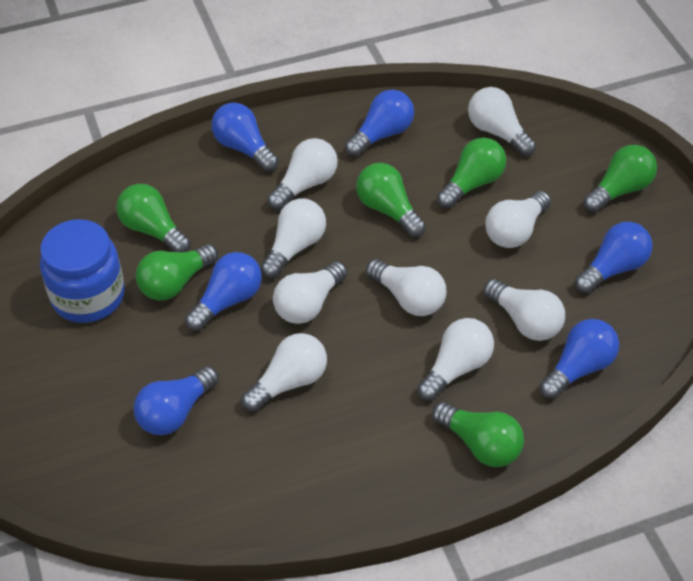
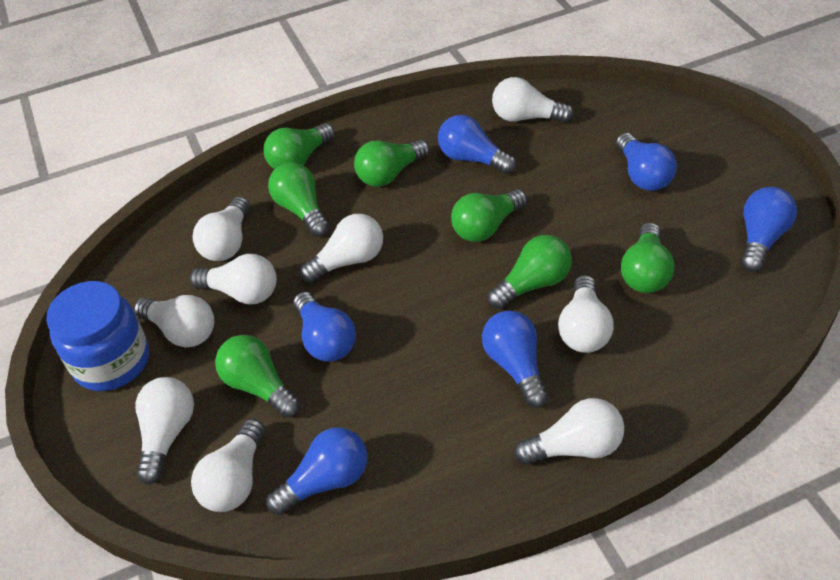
green light bulb: [116,184,191,252] [136,244,218,301] [356,163,426,237] [432,402,524,467] [437,138,506,208] [583,145,657,213] = 6 -> [215,335,300,418] [264,123,335,169] [268,162,329,237] [354,140,430,187] [451,189,527,242] [487,235,572,309] [621,222,675,293] = 7

